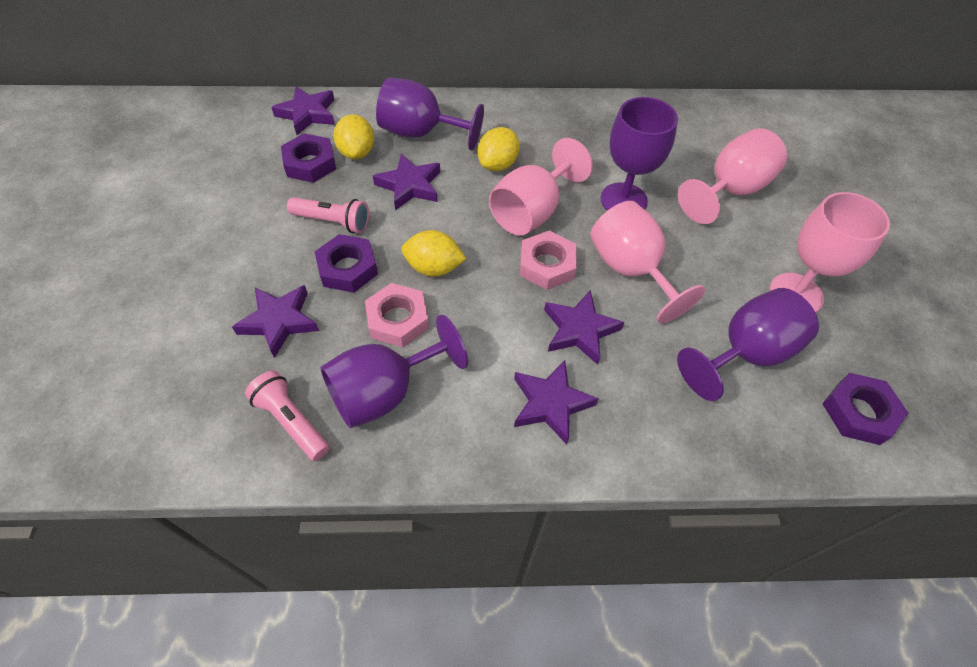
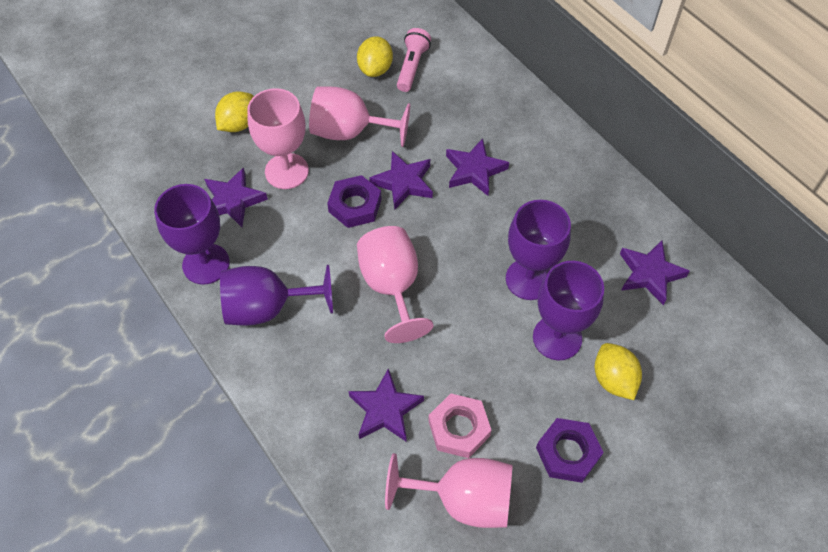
pink flashlight: [245,371,330,461] [287,197,369,233] = 2 -> [397,28,431,92] = 1
pink nut: [365,283,429,347] [520,231,577,290] = 2 -> [428,394,491,458] = 1
purple nut: [281,133,336,183] [315,234,378,293] [823,373,908,445] = 3 -> [327,175,382,228] [536,418,604,483] = 2

